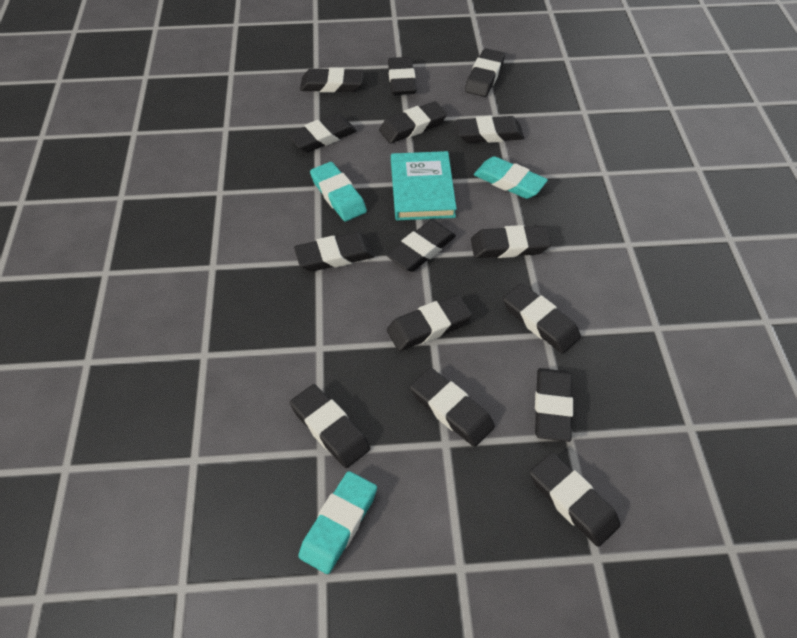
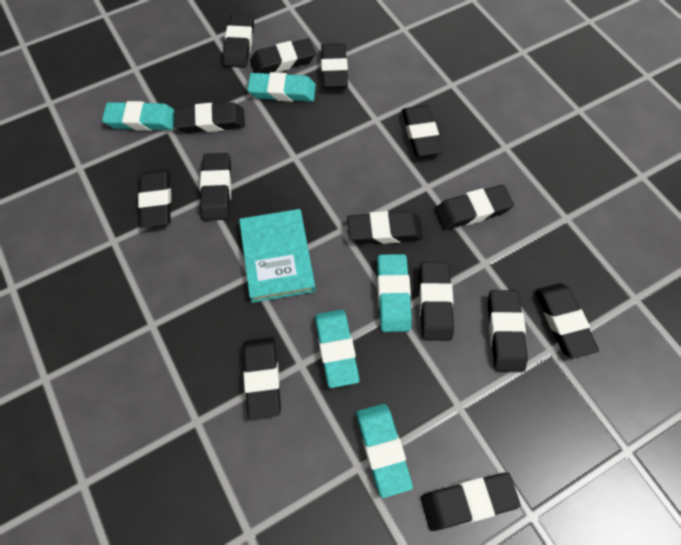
black eraser: [287,114,357,152] [290,384,371,468] [294,232,375,272] [300,68,363,93] [379,101,447,143] [387,220,456,272] [387,295,472,351] [388,57,417,95] [410,368,495,447] [456,116,524,143] [465,48,505,97] [471,225,551,258] [503,283,581,354] [530,452,621,547] [535,368,573,442] = 15 -> [138,169,171,228] [174,102,245,133] [200,153,231,221] [223,13,254,68] [243,337,281,419] [250,38,316,73] [321,43,348,88] [347,211,423,244] [402,105,443,157] [419,262,454,341] [421,472,521,531] [435,185,514,230] [488,290,528,372] [535,284,599,358] = 14
turquoise eraser: [298,471,377,574] [310,162,367,221] [474,156,548,199] = 3 -> [102,101,174,131] [247,72,316,102] [315,310,359,388] [356,404,413,498] [377,254,412,332] = 5

